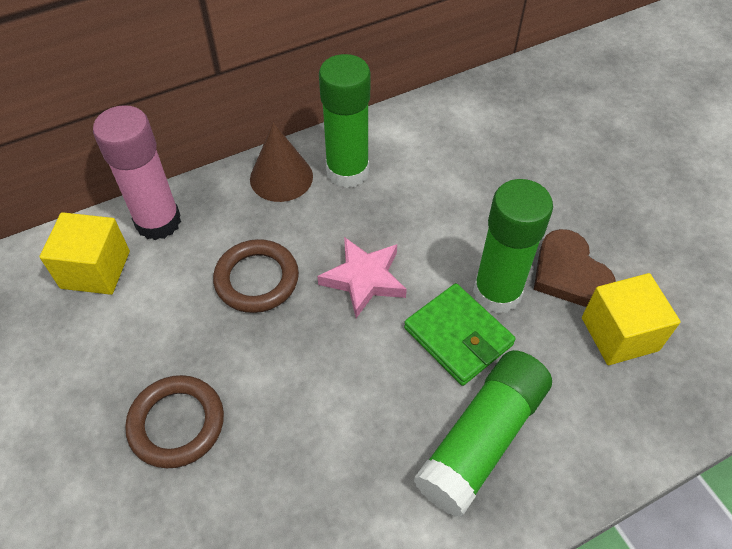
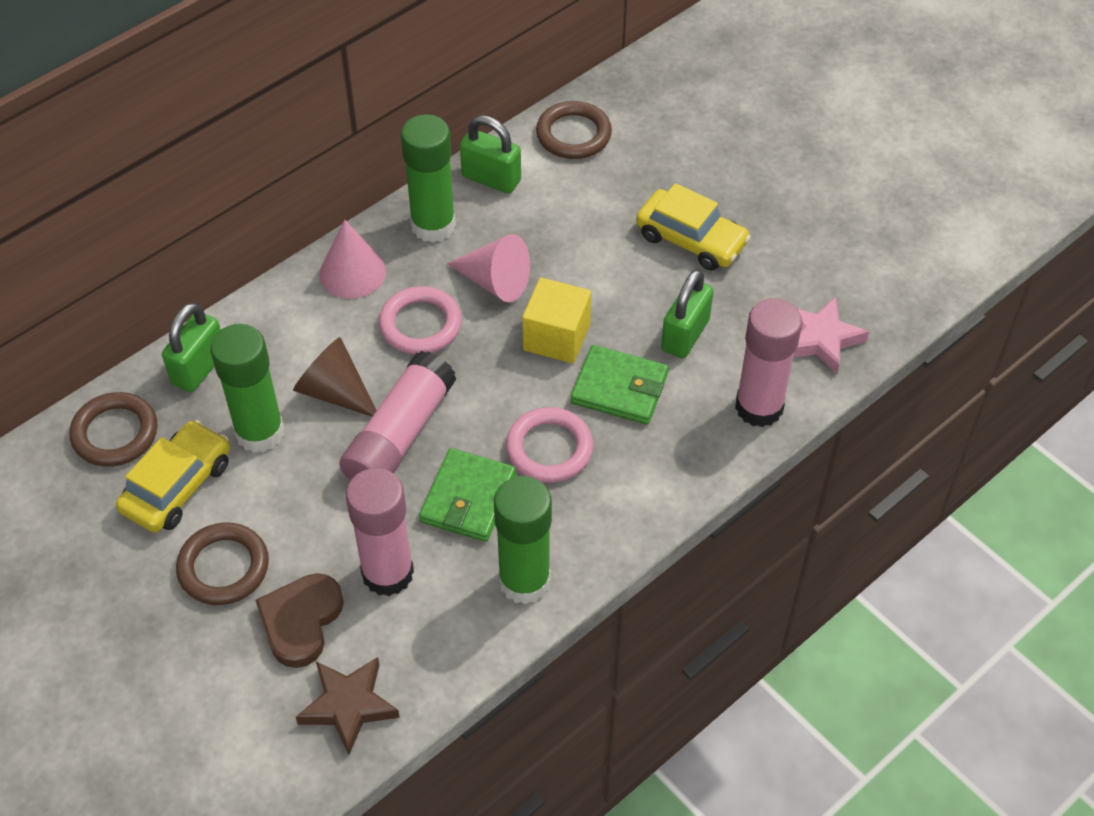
brown ring: [125,375,224,468] [213,239,299,313] = 2 -> [69,392,158,467] [176,522,269,605] [536,101,612,159] = 3
brown star: none = 0 -> [296,657,400,755] = 1
green padlock: none = 0 -> [162,303,221,392] [460,115,521,194] [661,269,714,358] = 3
green wallet: [404,283,516,386] = 1 -> [419,448,516,542] [571,345,668,425] = 2
pink cone: none = 0 -> [319,220,386,299] [447,234,530,302] = 2
pink glue stick: [93,105,181,240] = 1 -> [339,351,456,481] [346,468,414,596] [735,298,802,427] = 3
pink ring: none = 0 -> [379,286,462,355] [506,407,593,483] = 2
yellow car: none = 0 -> [116,420,230,533] [636,183,751,271] = 2
yellow cube: [39,212,130,295] [582,273,681,365] = 2 -> [522,277,591,364] = 1

